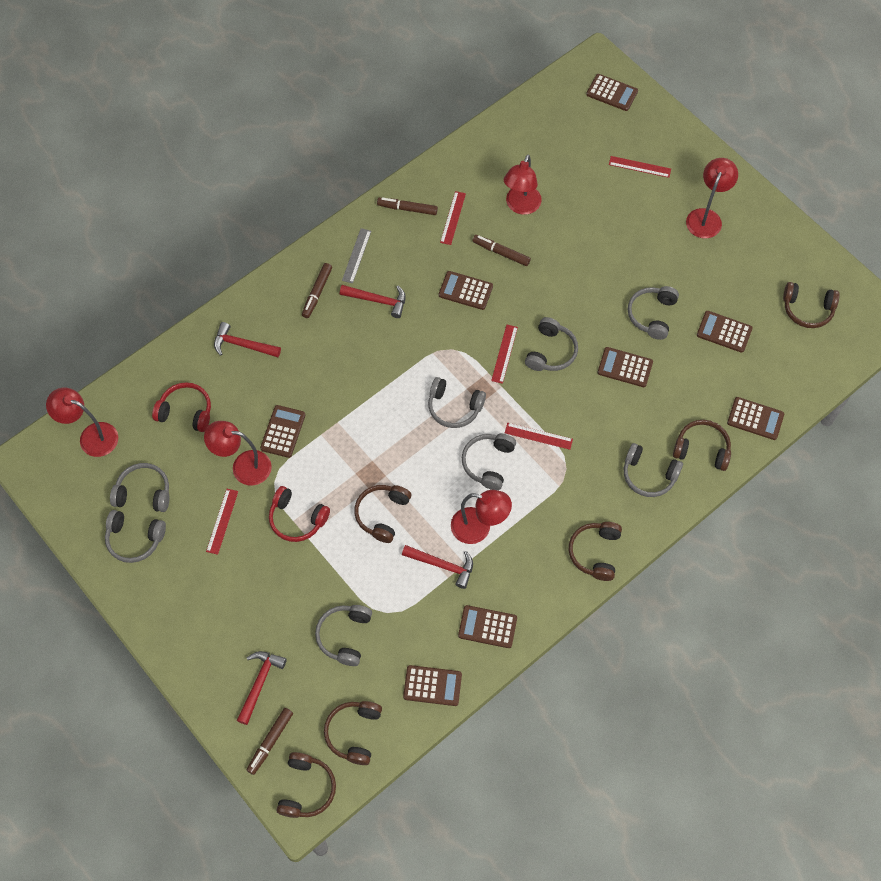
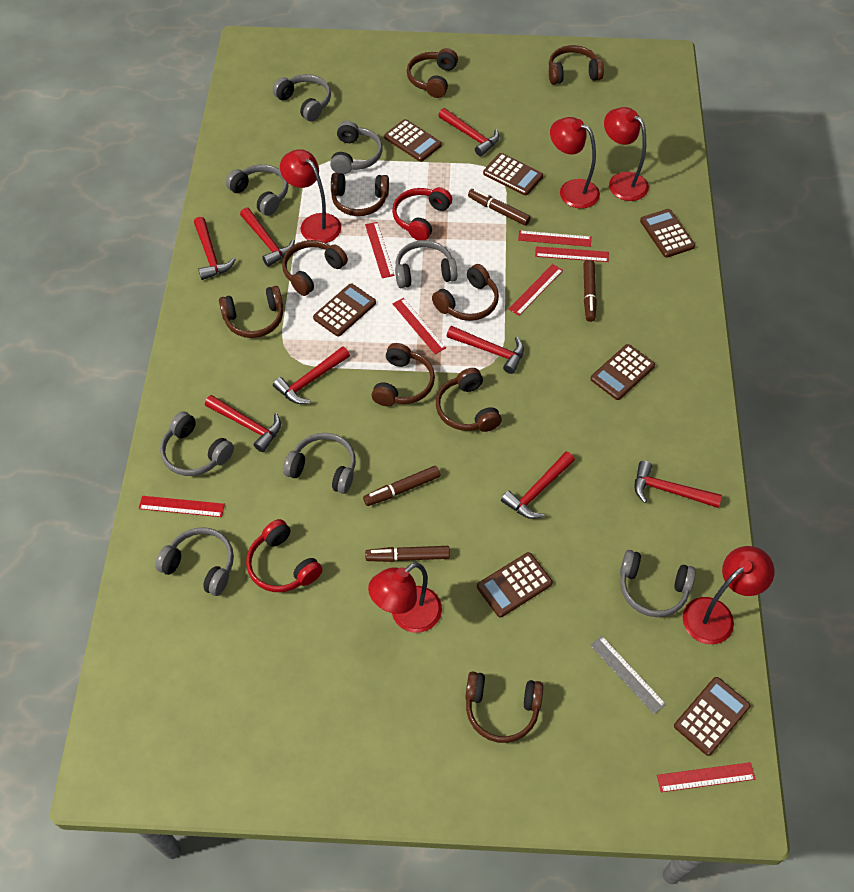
brown calculator: [260,405,305,458] [403,665,462,706] [439,271,493,310] [458,605,517,648] [586,74,638,111] [598,347,653,387] [697,311,753,353] [727,397,784,440] = 8 -> [313,284,376,337] [384,119,442,162] [477,552,553,617] [483,153,543,195] [591,344,655,400] [640,209,695,258] [674,677,751,756] = 7
brown headphones: [277,752,336,818] [324,701,382,765] [354,485,411,543] [569,522,622,581] [673,420,731,471] [783,282,840,328] = 6 -> [219,286,283,338] [282,240,348,296] [331,173,389,216] [372,343,435,406] [407,48,458,98] [432,264,499,321] [436,368,502,432] [465,671,543,743] [549,45,604,85] = 9
red hammer: [214,322,281,357] [237,651,287,725] [340,285,406,318] [402,545,473,589] = 4 -> [194,217,236,280] [205,395,281,452] [240,208,295,267] [273,346,350,404] [438,108,499,156] [447,326,524,374] [501,452,575,519] [635,461,722,508] = 8
red ruler: [206,489,238,555] [440,191,466,245] [491,325,518,384] [505,423,573,450] [609,156,671,178] = 5 -> [139,496,225,517] [365,222,395,278] [393,298,446,354] [509,264,563,316] [518,230,591,247] [535,246,609,262] [657,762,755,792] = 7

